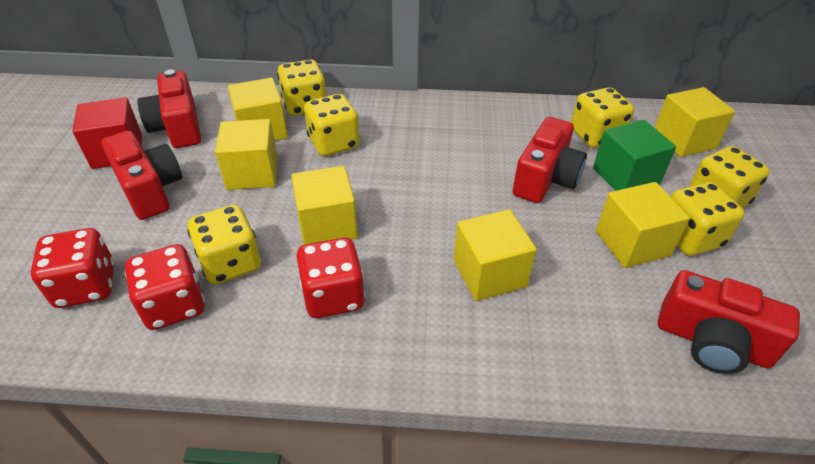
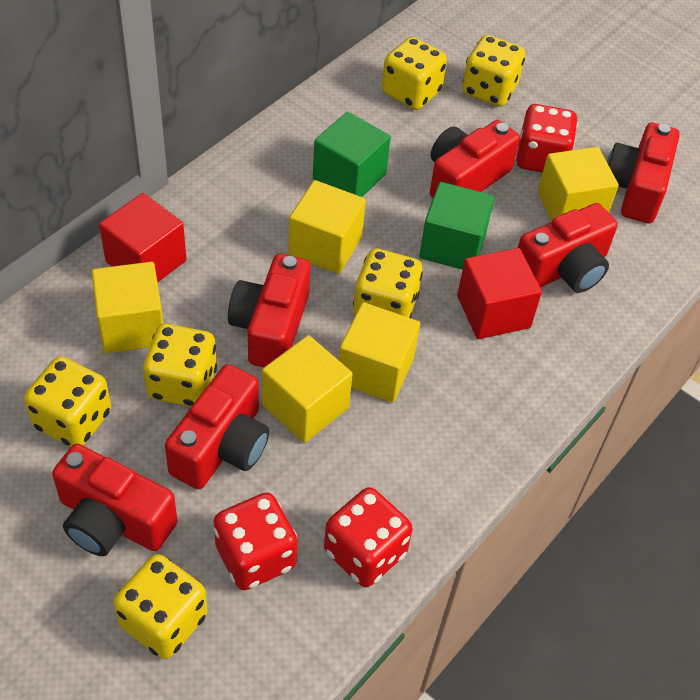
green cube: [593,120,676,191] = 1 -> [313,112,391,197] [419,182,494,270] = 2
red camera: [101,131,182,220] [137,70,201,148] [513,117,587,203] [658,270,800,374] = 4 -> [52,444,177,556] [165,364,269,489] [228,254,310,367] [430,120,520,198] [518,203,618,293] [607,123,680,224] = 6
red cube: [72,97,142,169] = 1 -> [99,193,186,283] [457,248,542,339] = 2
yellow cube: [215,119,278,190] [228,78,288,141] [292,166,358,245] [454,209,537,301] [596,182,690,268] [654,87,735,157] = 6 -> [92,262,163,353] [262,335,353,443] [288,180,366,274] [339,302,420,403] [538,147,619,222] = 5

